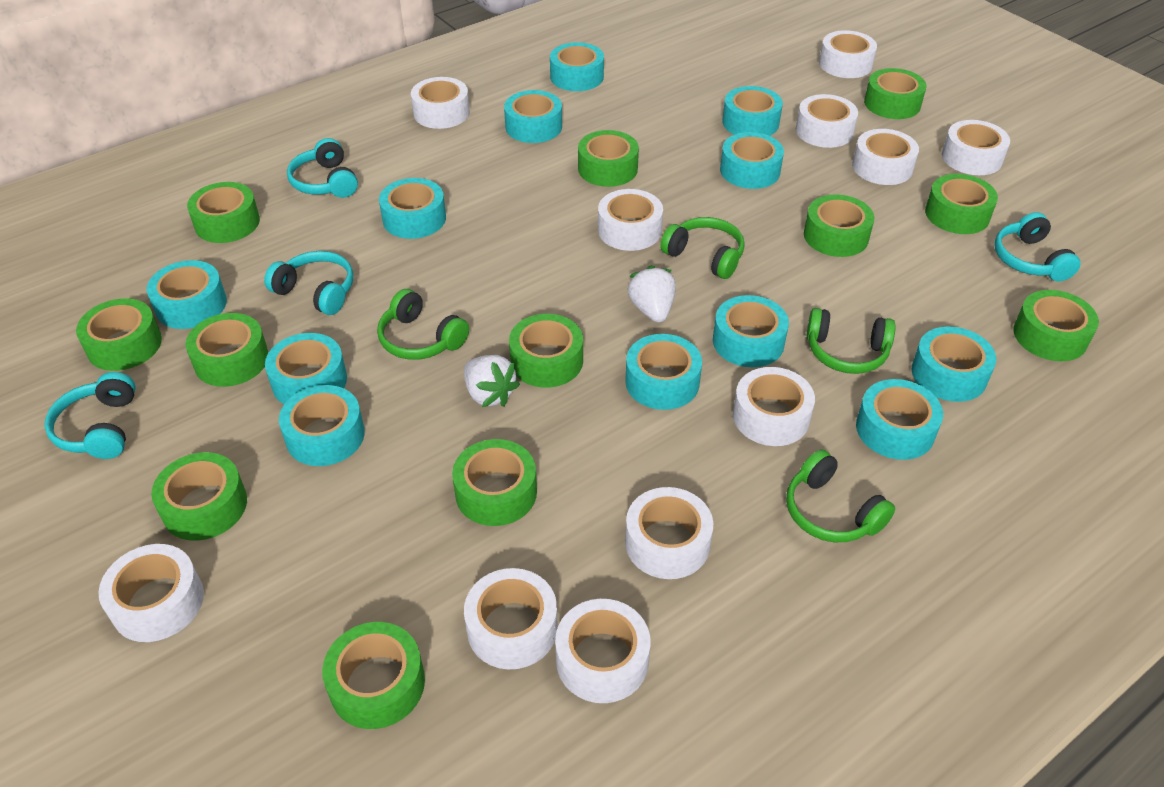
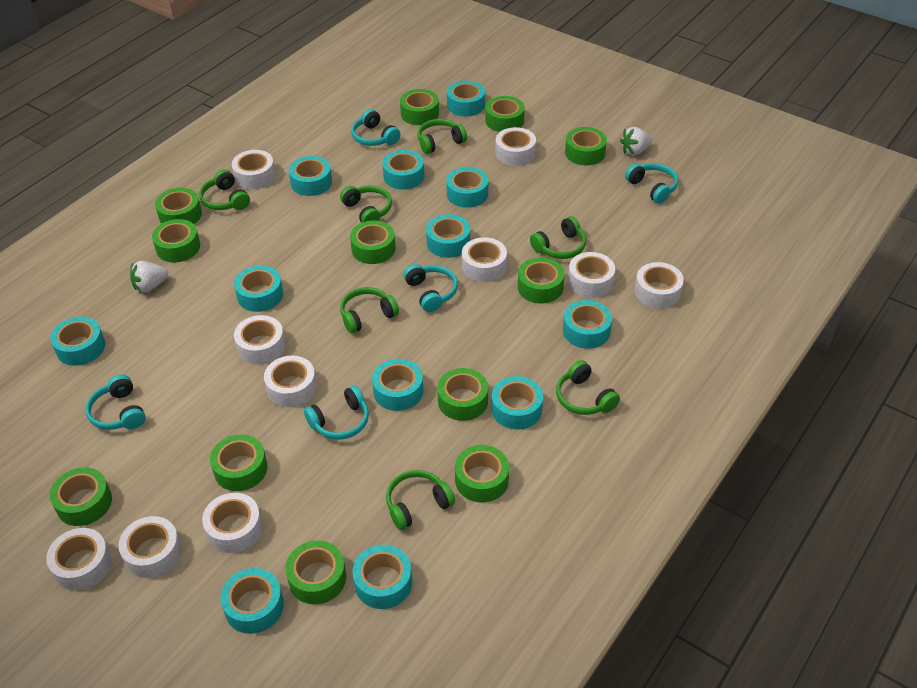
green headphones: [377,289,469,360] [660,217,745,279] [786,449,895,542] [807,308,896,374] = 4 -> [199,170,250,210] [340,186,392,222] [340,287,399,334] [386,470,455,530] [417,119,467,154] [530,216,586,259] [556,360,620,415] = 7
turquoise headphones: [45,372,136,459] [264,251,353,315] [287,138,358,198] [994,212,1080,281] = 4 -> [86,375,146,430] [304,385,369,440] [351,109,400,146] [403,264,458,312] [625,163,678,204] = 5
white tape: [98,544,204,642] [411,77,470,129] [464,568,558,669] [555,599,650,703] [598,189,663,251] [625,487,713,579] [733,367,815,446] [796,94,858,148] [819,30,877,78] [852,129,919,185] [942,120,1010,175] = 11 -> [46,528,112,591] [118,516,182,578] [202,493,263,553] [232,150,276,189] [234,315,285,364] [264,356,317,407] [462,237,507,282] [495,127,536,166] [568,252,615,298] [635,262,684,309] = 10

